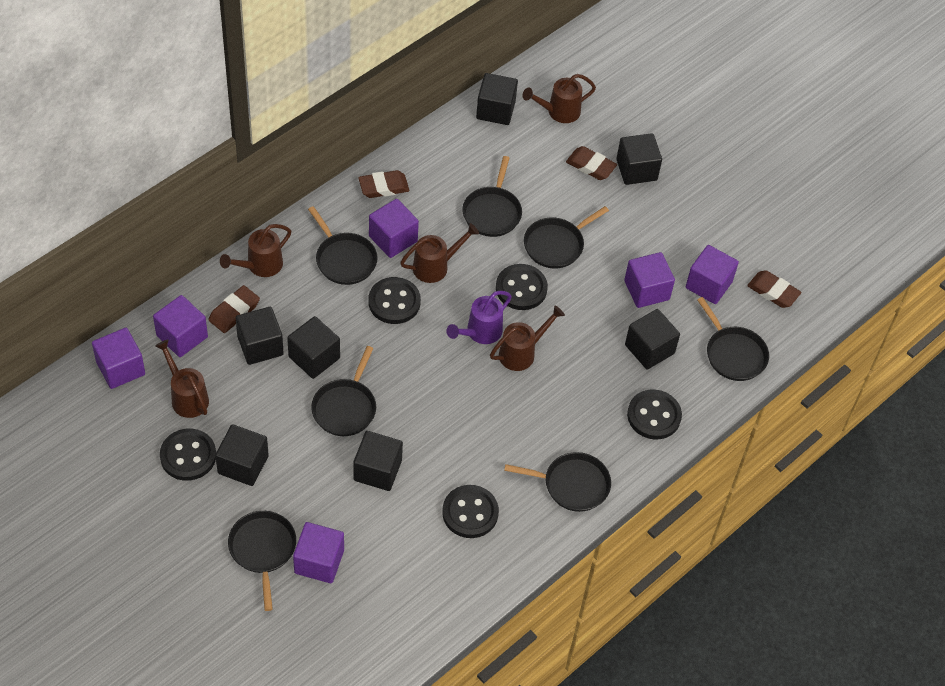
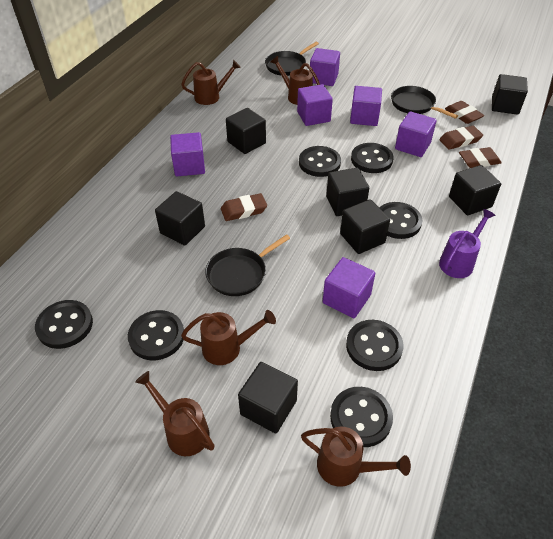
black button: [160,429,216,481] [368,277,421,324] [442,485,499,538] [496,264,548,310] [627,389,682,439] = 5 -> [35,300,93,349] [128,310,184,360] [299,146,341,177] [330,387,393,447] [346,320,403,371] [351,143,394,173] [379,202,423,239] = 7
black pan: [228,511,296,611] [308,206,377,285] [311,346,376,436] [462,156,522,237] [504,452,611,512] [524,206,609,268] [697,297,769,381] = 7 -> [205,234,290,296] [265,42,319,76] [391,86,458,119] = 3

